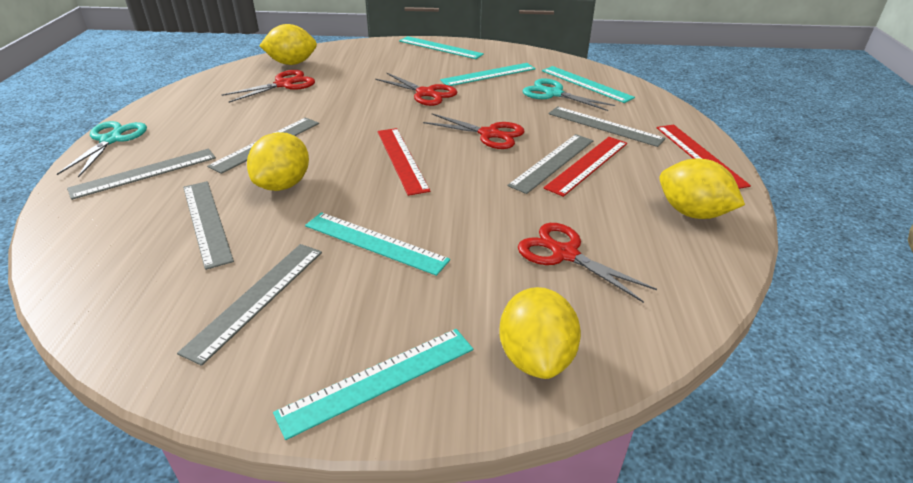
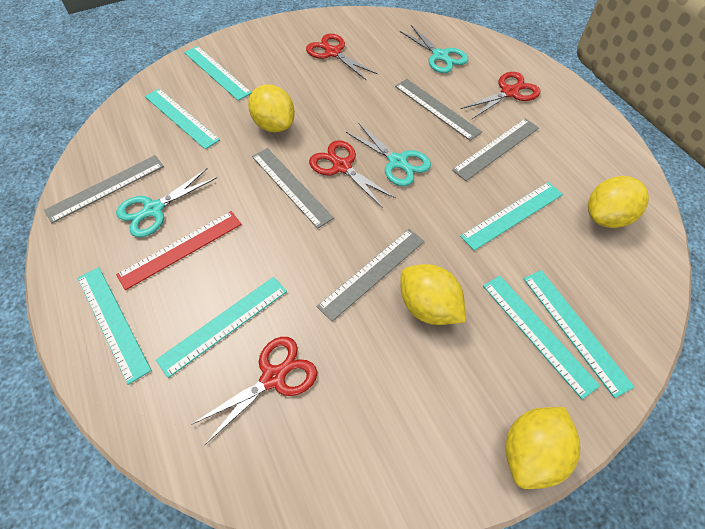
grey ruler: [67,149,216,200] [177,244,322,366] [183,181,234,270] [207,117,319,174] [507,134,593,194] [548,106,665,147] = 6 -> [44,155,164,223] [252,148,334,229] [317,229,424,322] [395,79,482,141] [452,118,539,181] = 5
red ruler: [378,128,430,196] [544,137,627,197] [657,125,751,189] = 3 -> [116,211,242,290] = 1
turquoise ruler: [273,329,473,440] [305,212,450,276] [399,36,484,59] [440,63,536,86] [542,66,635,103] = 5 -> [77,267,152,385] [145,88,220,149] [156,277,287,378] [184,46,252,101] [460,182,563,251] [483,276,600,399] [523,270,634,398] = 7
turquoise scissors: [57,121,147,178] [522,78,615,111] = 2 -> [116,168,217,237] [346,123,431,186] [400,25,468,73] = 3

